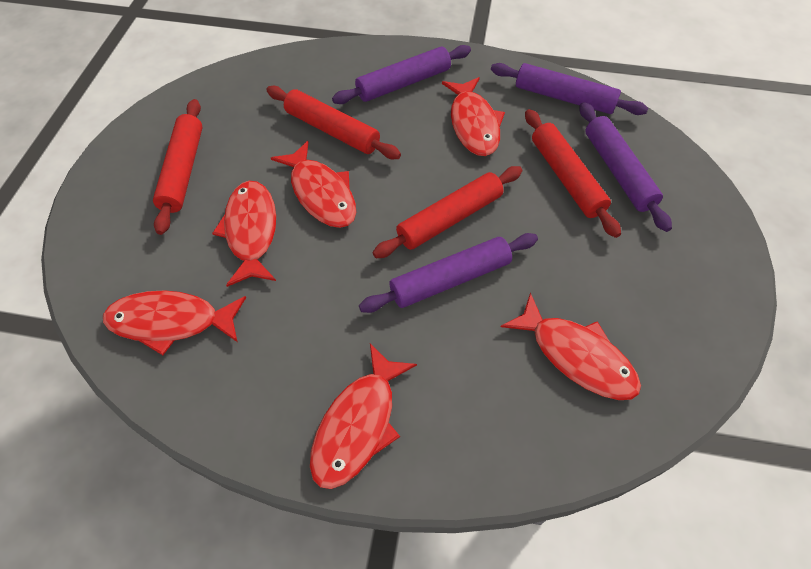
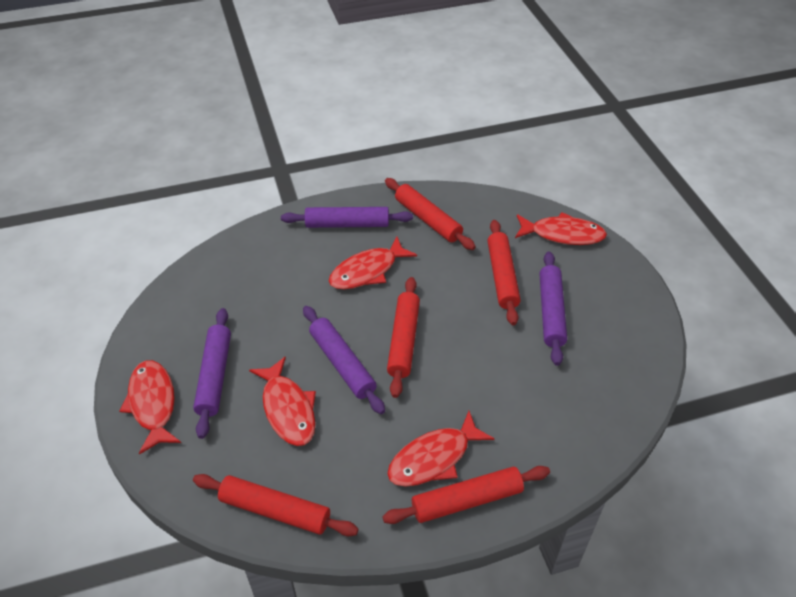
red fish: [103,290,246,355] [212,181,276,287] [271,141,356,228] [310,344,417,489] [442,77,505,156] [501,292,641,400] = 6 -> [120,360,181,455] [249,357,316,446] [329,237,417,289] [387,411,495,487] [515,212,607,245] = 5
red rolling pin: [153,99,202,235] [266,86,401,159] [372,166,522,258] [525,109,621,238] = 4 -> [193,474,358,536] [382,466,550,524] [385,178,476,250] [387,277,420,398] [487,220,521,325] = 5

